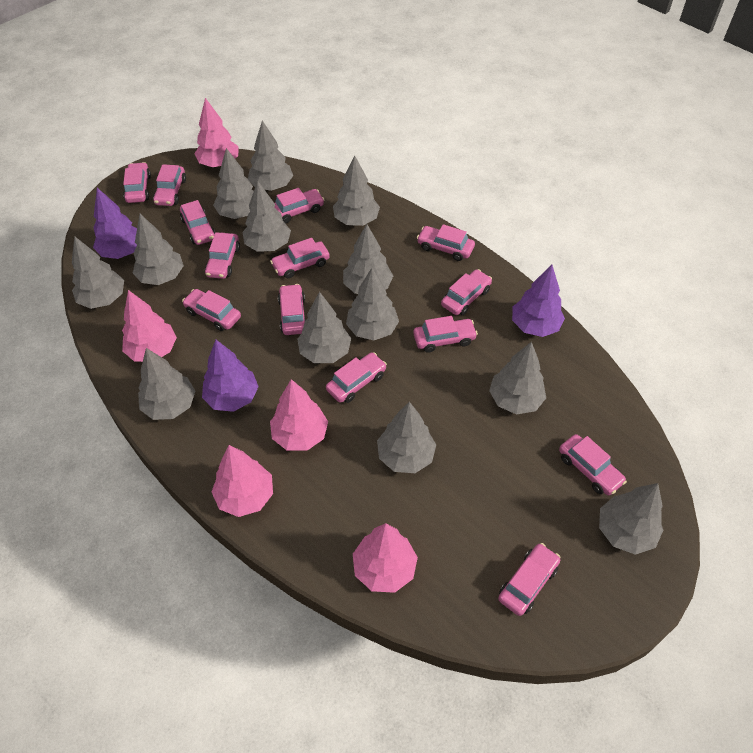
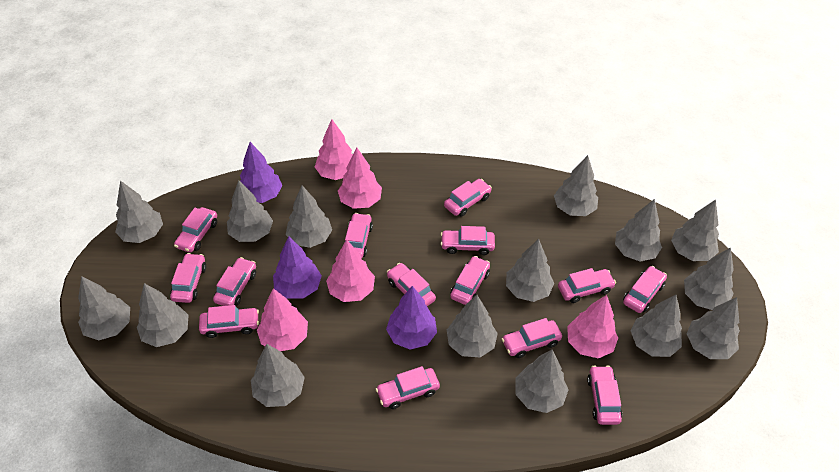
grey tree: [72,236,124,309] [133,214,184,285] [138,348,195,420] [213,148,254,219] [242,181,291,252] [248,121,293,191] [297,291,351,363] [333,155,380,226] [343,224,393,294] [346,268,399,340] [377,402,436,473] [489,342,546,415] [599,483,663,555] = 13 -> [78,276,130,341] [115,180,163,243] [137,283,188,347] [227,180,273,242] [251,344,305,407] [286,185,332,248] [447,295,498,357] [506,239,554,302] [515,350,568,413] [554,155,598,216] [615,199,662,262] [631,295,682,357] [671,200,719,261] [684,247,734,310] [687,297,740,359] = 15

